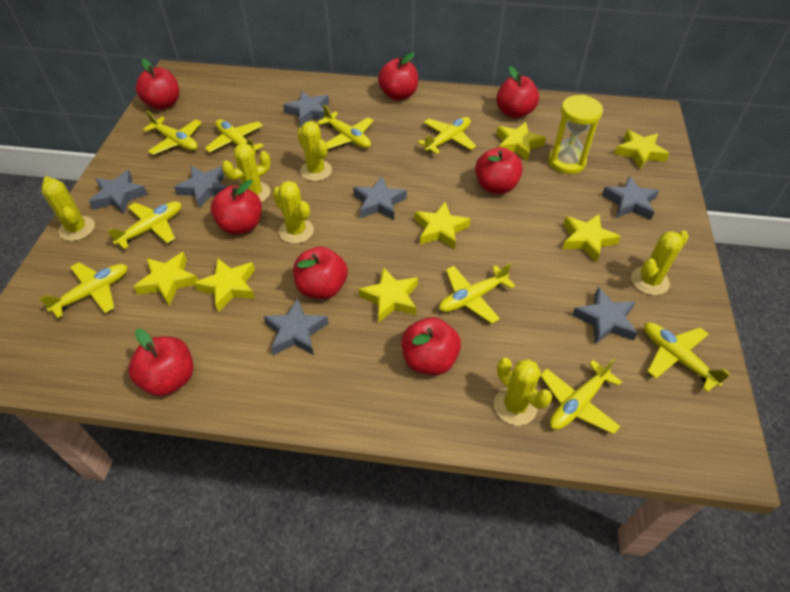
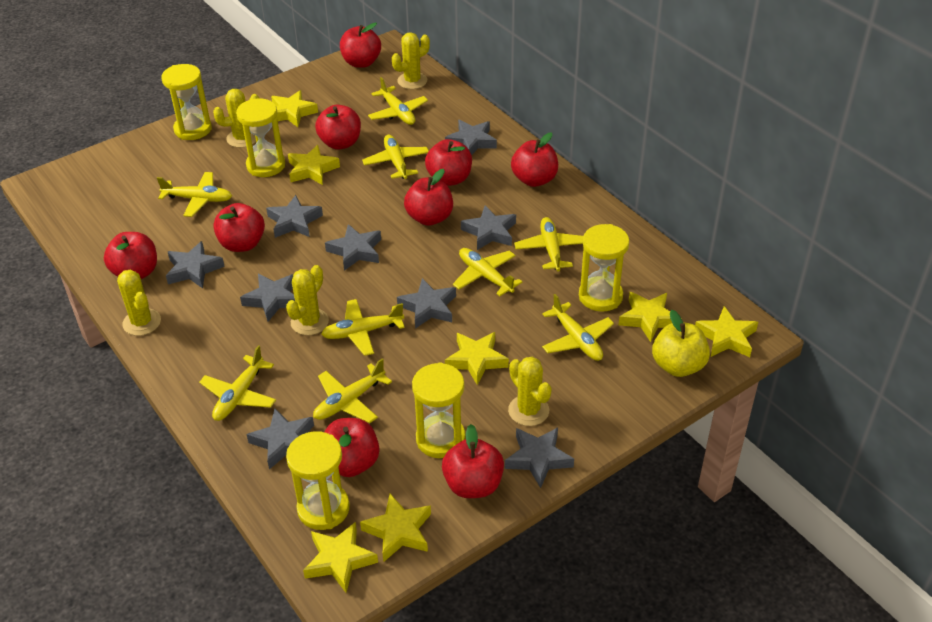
grey star: [89,170,148,214] [174,166,227,209] [263,298,329,355] [283,91,329,127] [353,176,407,220] [572,287,638,345] [602,176,660,220] = 7 -> [166,241,225,288] [240,273,295,322] [246,409,314,470] [266,195,323,238] [325,224,381,271] [397,278,456,329] [445,120,497,155] [461,205,516,250] [505,427,574,488] = 9
red apple: [128,329,193,396] [136,59,179,110] [211,180,262,235] [293,246,348,299] [378,52,418,100] [401,317,461,375] [475,147,523,194] [496,66,539,118] = 8 -> [104,232,157,279] [213,203,265,252] [315,105,361,150] [324,418,379,477] [340,23,381,68] [404,169,453,226] [425,139,472,186] [442,424,504,498] [511,133,558,187] = 9
yellow apple: none = 0 -> [652,310,710,377] = 1
yellow cactus: [42,176,95,241] [222,143,270,202] [273,181,314,244] [297,121,332,181] [494,358,552,426] [631,230,689,295] = 6 -> [117,269,161,336] [213,89,260,148] [286,265,329,335] [392,32,430,89] [508,357,552,426] = 5
yellow hourglass: [548,95,603,174] = 1 -> [161,64,212,140] [236,99,285,177] [286,431,350,530] [412,362,466,458] [579,224,629,312] = 5

